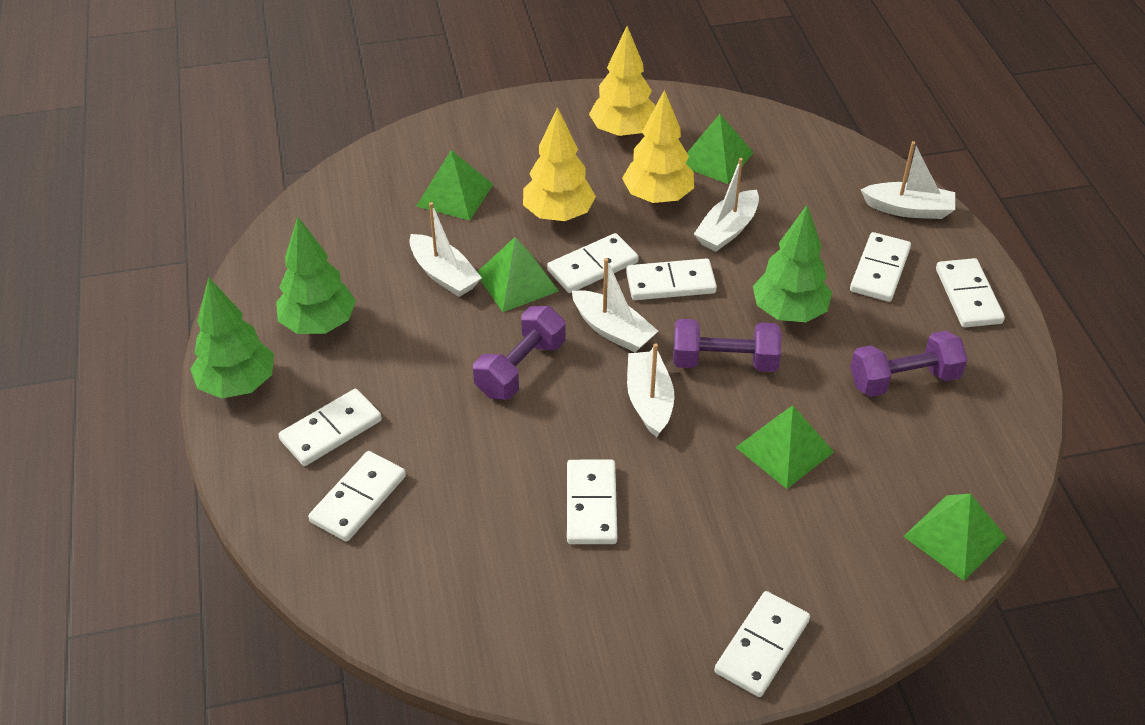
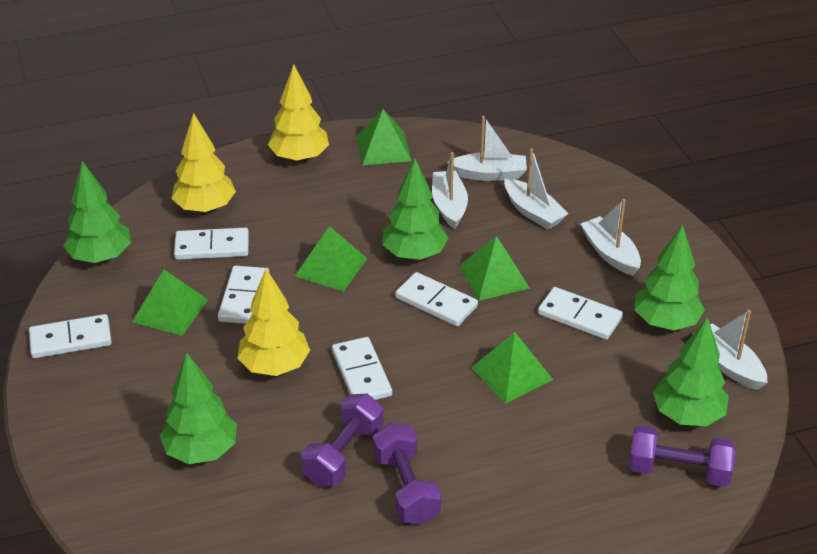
green tree: [190,277,274,398] [276,217,356,334] [753,205,832,322] = 3 -> [64,161,131,263] [159,352,237,464] [383,159,448,260] [634,225,705,330] [653,317,729,426] = 5
white domino: [279,389,382,466] [308,451,406,542] [547,233,638,293] [567,460,617,544] [626,258,717,300] [714,591,810,697] [850,232,911,302] [936,258,1005,328] = 8 -> [29,314,112,358] [174,228,249,260] [218,265,269,324] [332,337,392,400] [395,272,478,326] [538,287,623,340] = 6

